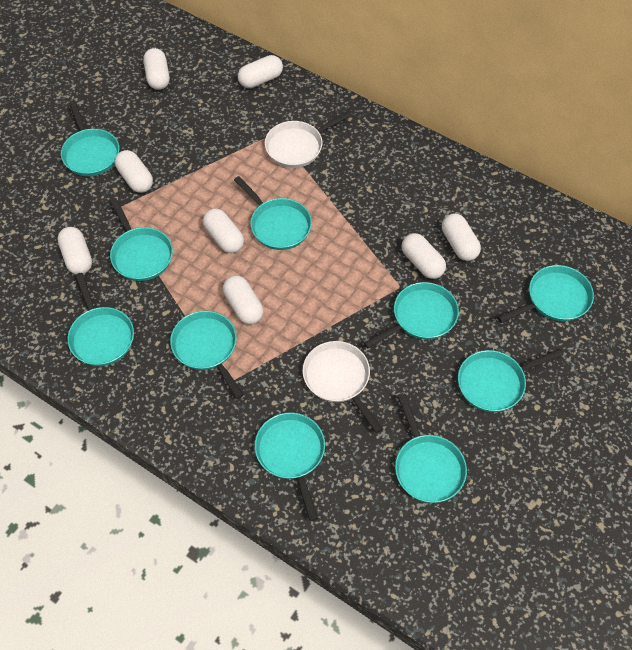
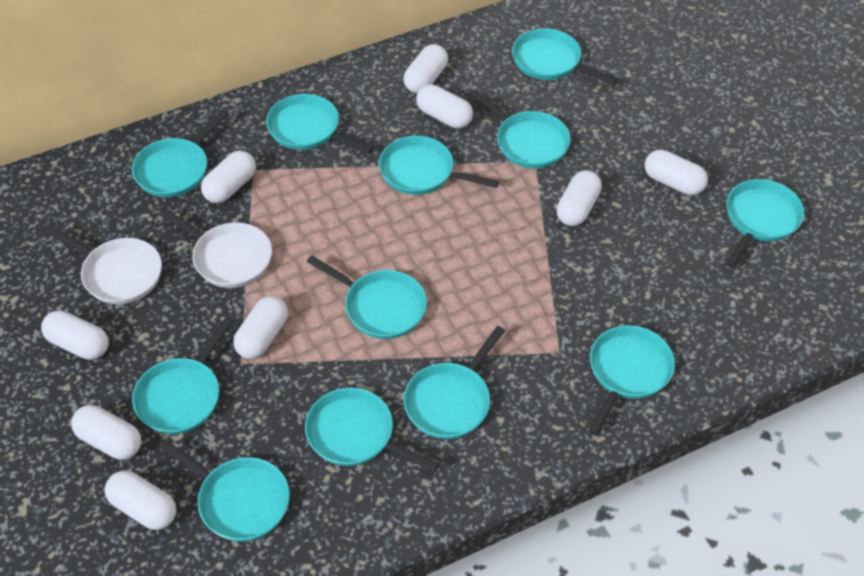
turquoise pan: [61,100,119,176] [68,273,134,366] [110,198,173,281] [170,311,244,399] [234,176,312,250] [255,412,325,521] [364,282,459,349] [395,394,467,503] [458,349,563,412] [498,265,594,323] = 10 -> [132,109,229,197] [132,317,234,434] [159,440,290,542] [266,94,374,154] [305,388,440,472] [307,255,427,339] [379,136,499,195] [404,326,505,439] [470,89,571,168] [512,28,617,85] [588,325,675,435] [726,179,804,268] = 12
white capsule: [57,227,92,274] [115,150,153,193] [143,48,169,90] [203,208,244,253] [223,275,263,324] [238,55,283,88] [402,233,446,279] [442,214,481,261] = 8 -> [41,310,109,360] [71,405,142,460] [105,471,176,530] [201,150,256,203] [233,296,288,359] [403,44,448,93] [416,84,473,129] [556,170,602,226] [645,150,708,195] = 9

